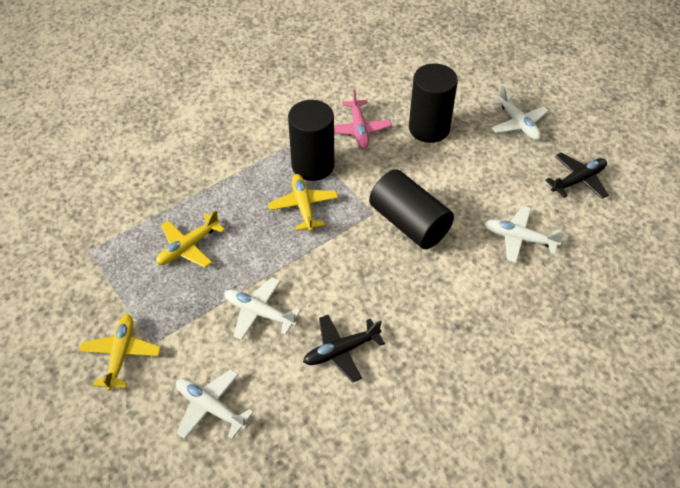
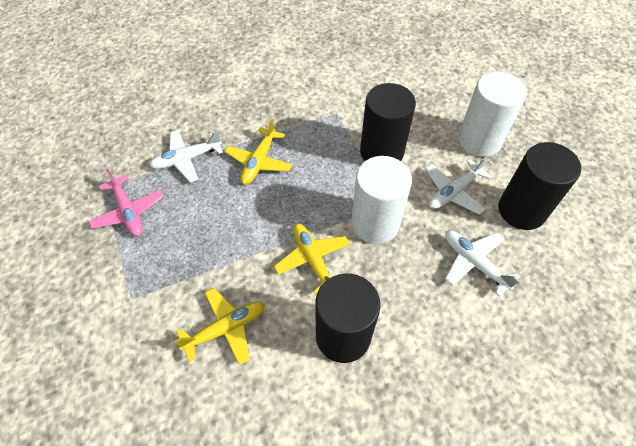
black plane: [303,315,385,382] [545,152,608,199] = 2 -> none = 0
white cylinder: none = 0 -> [351,156,412,244] [458,72,527,157] = 2
white plane: [176,369,254,439] [224,277,301,340] [484,206,565,263] [491,86,548,140] = 4 -> [149,130,223,182] [425,156,492,215] [445,230,520,297] = 3

